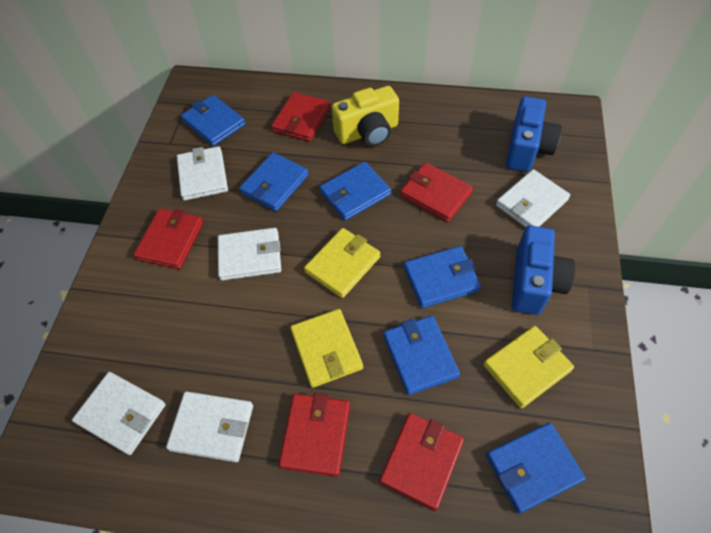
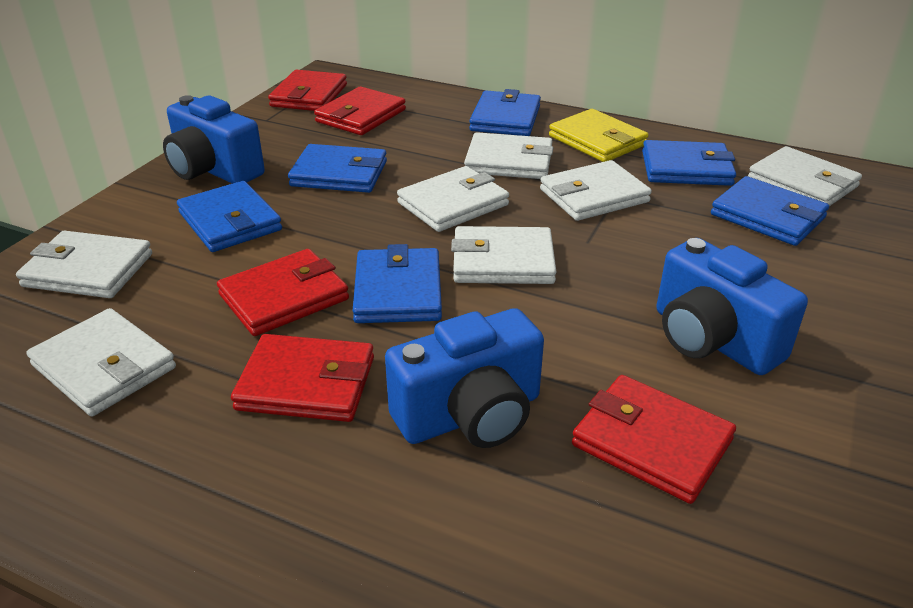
blue camera: [506,96,562,172] [512,225,575,315] = 2 -> [163,95,265,184] [385,308,544,448] [656,238,808,375] = 3
white wallet: [72,372,166,455] [166,391,253,462] [177,146,228,201] [218,228,281,281] [496,169,570,227] = 5 -> [16,231,152,298] [26,308,176,417] [397,166,509,232] [451,226,556,284] [464,132,553,179] [540,160,652,221] [748,146,862,206] = 7
yellow camera: [332,86,399,146] = 1 -> none = 0
yellow wallet: [290,309,363,388] [304,228,380,298] [483,326,574,409] = 3 -> [549,109,649,162] = 1

